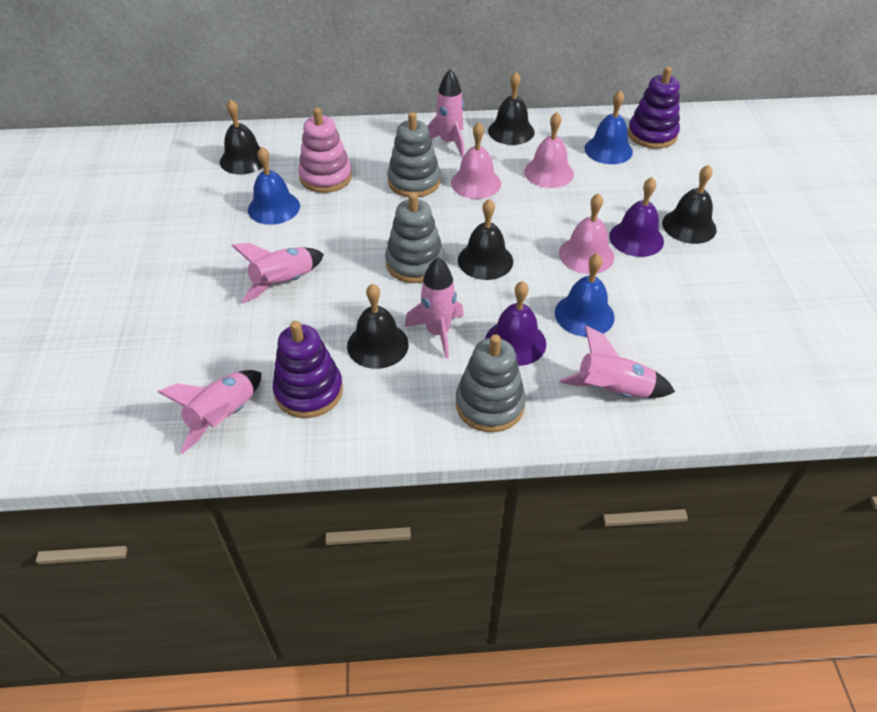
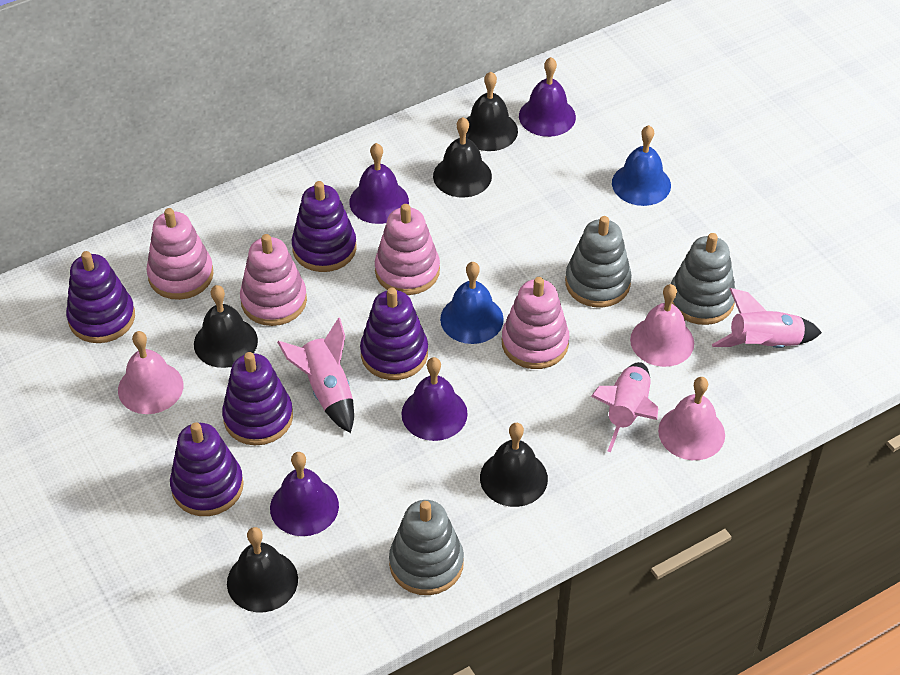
blue bell: [248,146,300,225] [555,253,615,337] [584,90,633,164] = 3 -> [440,262,504,344] [612,125,671,206] = 2
pink rocket: [158,370,261,454] [231,243,324,303] [405,257,464,358] [427,69,464,157] [559,326,675,398] = 5 -> [277,318,354,433] [591,362,658,453] [712,288,822,348] = 3
pink stacking toy: [298,108,352,193] = 1 -> [146,208,214,300] [240,234,307,326] [375,204,440,295] [502,277,570,369] = 4
purple bell: [485,281,546,366] [609,177,664,257] = 2 -> [270,452,339,536] [349,143,409,224] [401,357,468,441] [519,57,576,137] = 4
purple stacking toy: [273,321,343,418] [628,67,680,149] = 2 -> [66,251,135,343] [170,422,244,516] [222,352,293,445] [292,181,357,272] [360,288,428,380] = 5

